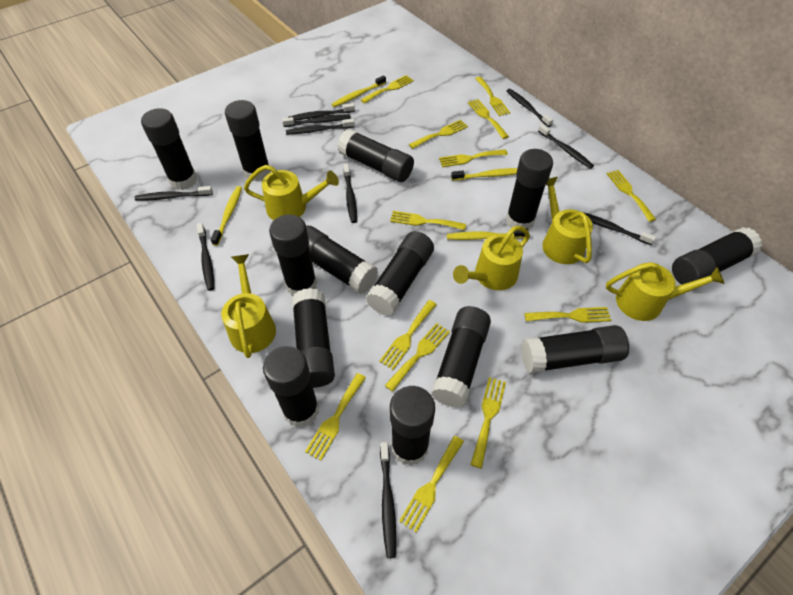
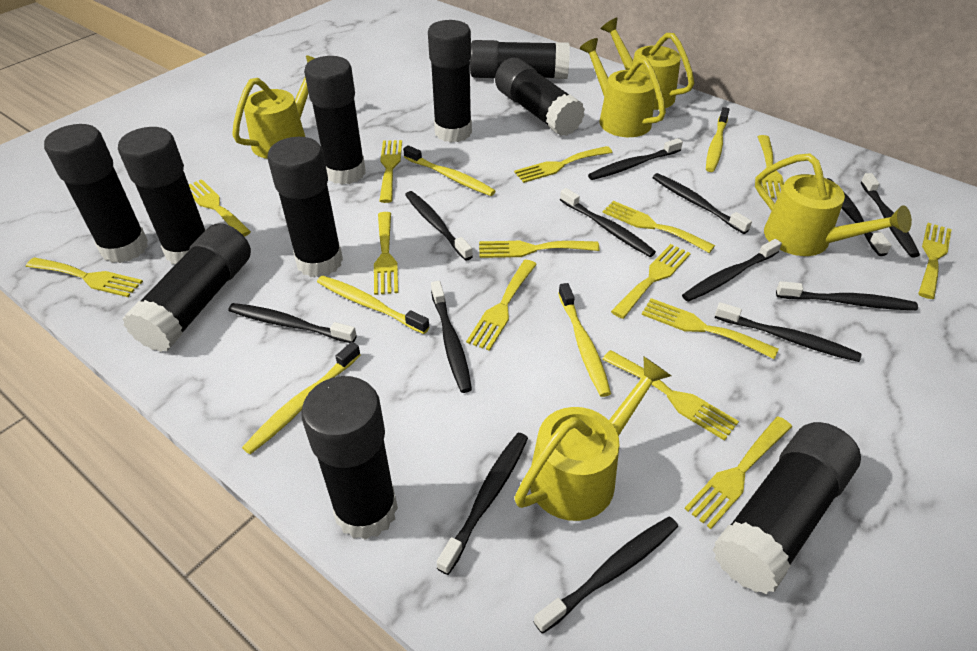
black glue stick: [141,108,197,190] [225,100,271,181] [263,346,319,428] [269,214,317,296] [292,288,335,388] [306,225,378,294] [337,129,414,182] [366,231,434,316] [390,386,435,466] [431,306,491,408] [506,149,553,230] [521,325,629,374] [672,227,763,285] = 13 -> [44,124,148,263] [118,127,206,264] [123,223,251,352] [267,137,343,277] [301,376,398,540] [304,56,366,185] [428,20,472,143] [470,40,570,79] [495,58,585,136] [712,422,861,594] = 10
black toothbrush: [135,186,213,201] [197,223,214,291] [282,114,351,127] [286,119,355,134] [288,103,355,121] [343,163,357,223] [380,442,396,558] [507,89,553,127] [538,124,594,169] [583,212,656,245] = 10 -> [228,303,357,343] [405,191,473,261] [431,281,472,393] [437,433,528,575] [533,516,678,634] [560,188,656,257] [588,138,683,180] [652,173,752,234] [682,239,782,302] [715,302,861,362] [776,281,918,310] [826,178,892,256] [861,173,920,257] = 13
yellow fork: [305,373,366,461] [361,75,414,103] [379,300,437,370] [384,323,450,392] [390,211,466,230] [399,436,464,533] [409,120,468,149] [439,149,508,167] [468,99,509,139] [470,377,506,468] [475,77,510,116] [524,307,611,323] [606,170,656,222] = 13 -> [26,257,143,297] [189,179,251,237] [374,212,398,295] [379,140,402,203] [466,260,537,351] [479,241,599,258] [514,146,613,183] [602,201,715,253] [602,350,739,441] [611,244,691,319] [641,298,778,359] [685,417,792,529] [757,135,784,198] [918,223,952,299] = 14
yellow toothbrush: [211,186,242,246] [332,75,386,107] [447,228,528,240] [451,168,517,181] = 4 -> [242,342,361,454] [317,276,429,334] [403,145,495,196] [558,283,611,397] [706,107,730,172] = 5

